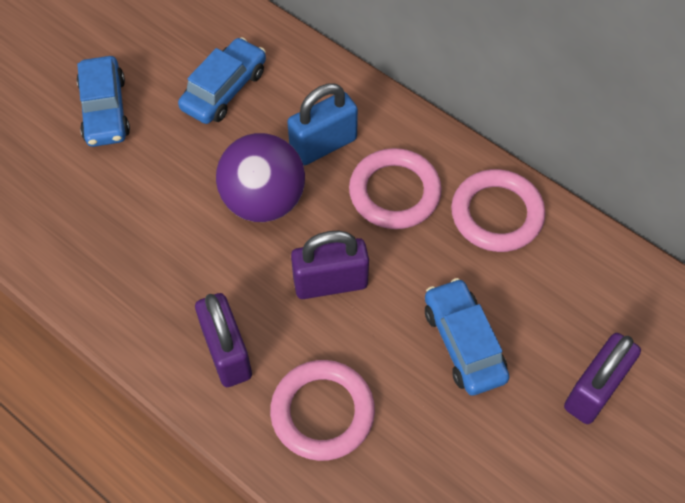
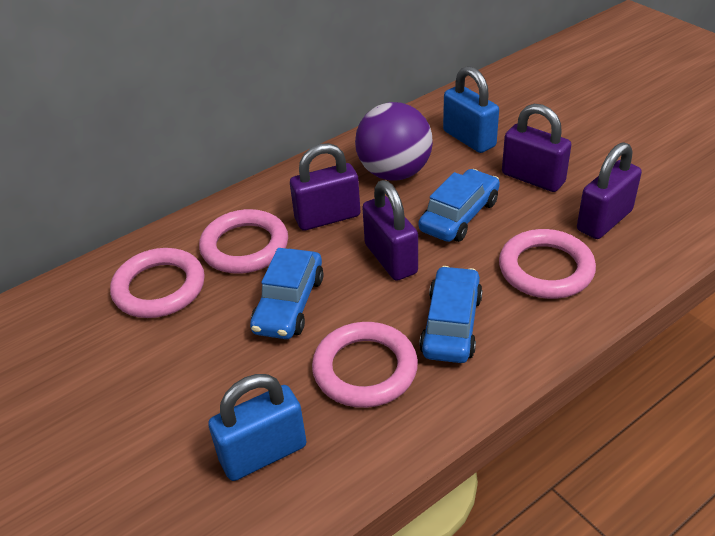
blue padlock: [287,84,358,166] = 1 -> [208,374,307,481] [443,66,499,153] = 2
pink ring: [270,360,375,461] [349,148,442,229] [451,169,545,252] = 3 -> [110,248,205,318] [199,209,288,274] [312,322,418,408] [499,229,596,299] = 4
purple padlock: [195,293,252,387] [291,231,369,299] [564,333,641,424] = 3 -> [290,143,360,231] [362,180,418,281] [502,104,571,192] [577,142,642,239] = 4

